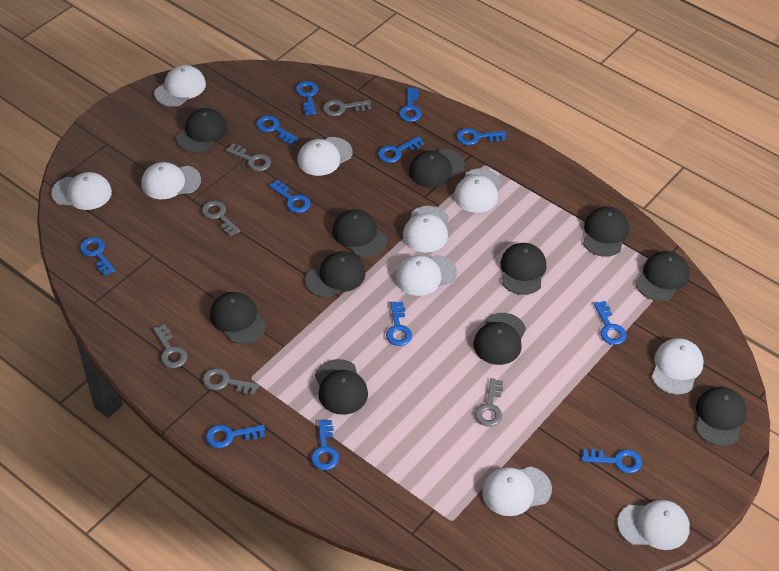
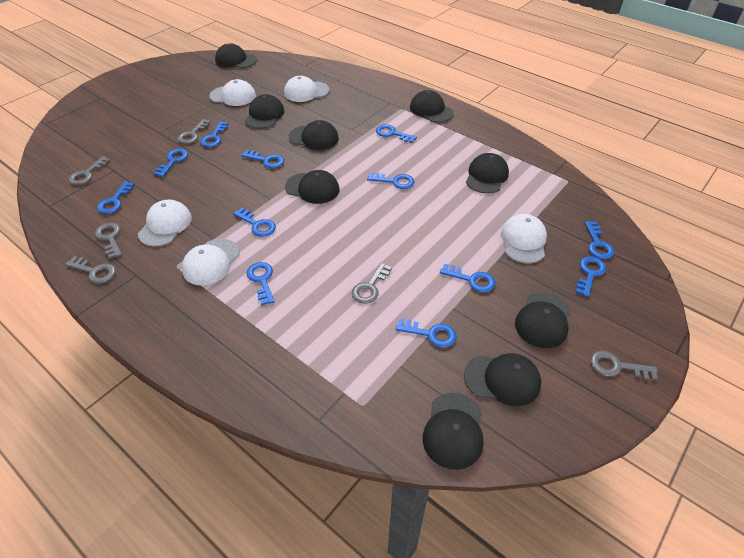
black cap: [176,108,227,153] [210,292,266,344] [305,251,366,298] [315,359,368,415] [333,209,387,257] [409,149,465,188] [473,313,526,365] [500,243,547,295] [583,207,629,257] [635,251,690,301] [696,387,747,446] = 11 -> [215,43,257,68] [245,94,285,129] [285,170,339,204] [289,120,339,150] [410,90,454,123] [423,393,484,470] [464,353,541,406] [466,153,509,193] [515,292,570,348] = 9
white cap: [51,172,112,210] [141,162,201,199] [154,65,206,106] [298,137,352,176] [395,255,457,296] [403,206,449,253] [454,168,501,213] [482,467,552,516] [617,500,690,550] [652,338,704,394] = 10 -> [138,199,192,247] [182,239,240,286] [209,79,256,106] [284,76,330,102] [501,214,547,263] = 5

